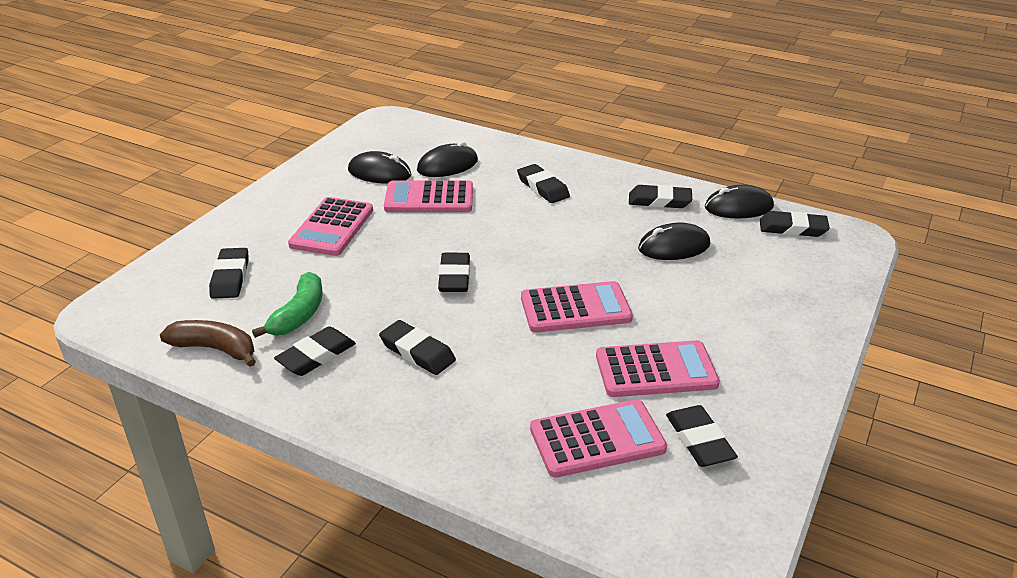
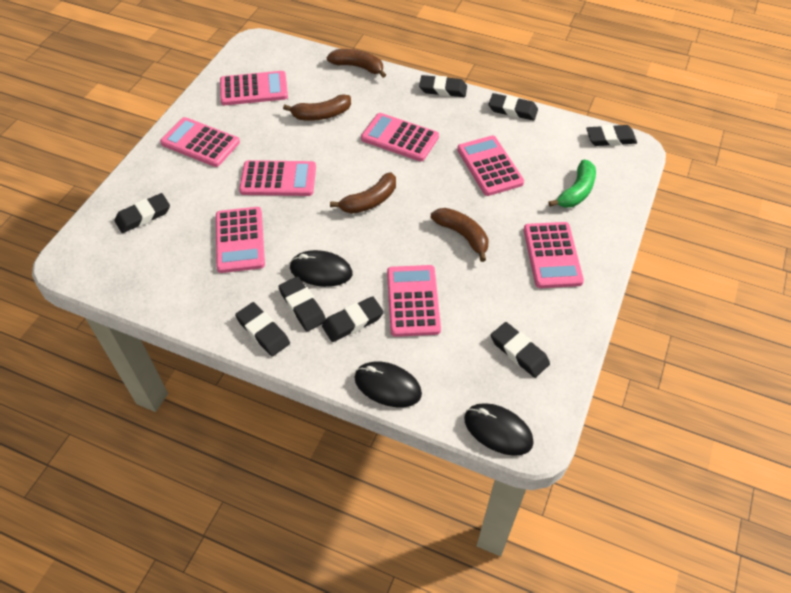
black mouse: [348,151,411,184] [417,142,478,177] [638,223,710,260] [705,185,774,219] = 4 -> [290,250,353,287] [355,361,422,407] [464,403,534,456] = 3
brown banana: [160,320,256,367] = 1 -> [283,94,351,121] [327,49,386,78] [330,173,396,214] [431,208,488,262] = 4
pink calculator: [288,197,373,256] [384,180,473,212] [521,281,633,332] [530,399,667,478] [596,340,720,397] = 5 -> [160,117,240,167] [216,207,265,273] [220,71,288,105] [239,160,316,196] [361,113,439,161] [387,265,441,337] [457,136,524,196] [524,222,584,288] = 8

